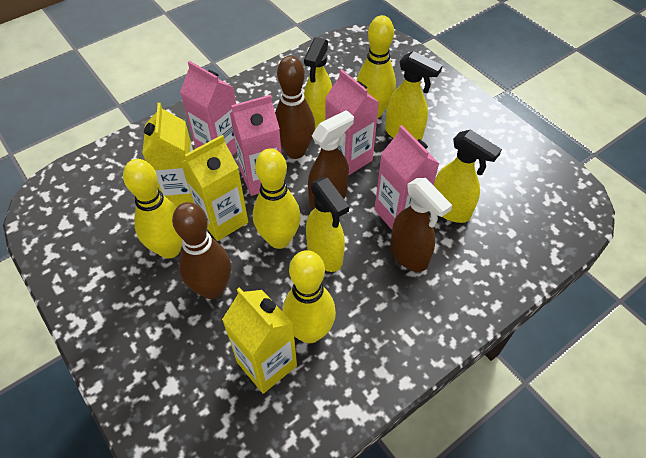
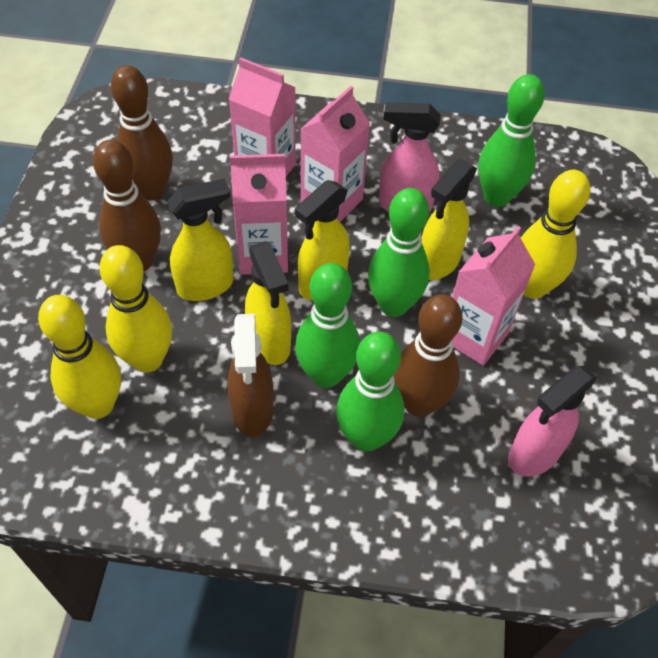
brown bowling pin: [172,202,231,299] [275,56,315,159] = 2 -> [93,140,161,271] [111,65,173,200] [393,294,462,417] = 3
brown spray bottle: [308,110,354,209] [390,178,452,272] = 2 -> [228,314,274,437] = 1
green bowling pin: none = 0 -> [295,263,360,388] [336,332,404,452] [368,188,430,317] [478,74,545,207] = 4
pink spray bottle: none = 0 -> [379,102,441,212] [508,366,598,477] = 2
yellow bowling pin: [123,159,182,259] [253,148,301,249] [282,250,336,343] [356,15,396,118] = 4 -> [38,295,121,419] [99,245,172,372] [521,170,590,299] = 3
yellow carton: [142,103,193,207] [180,135,248,241] [222,287,297,394] = 3 -> none = 0

